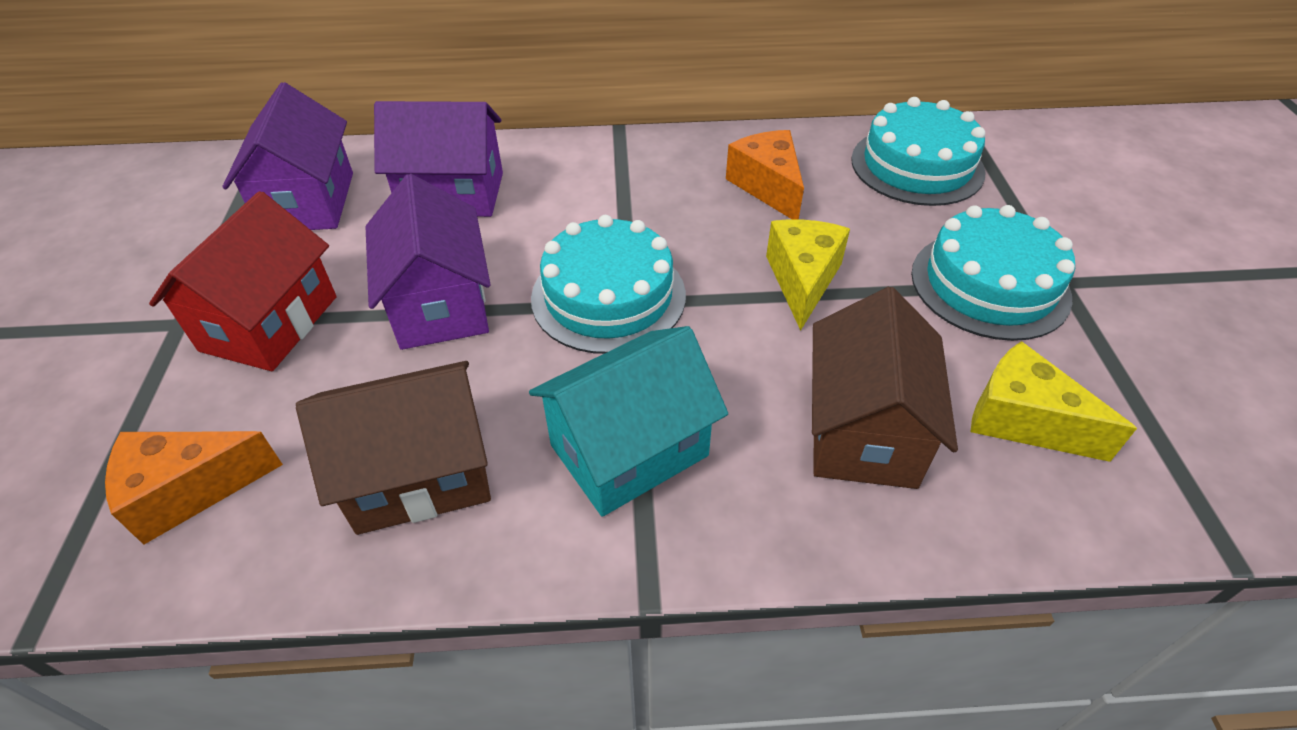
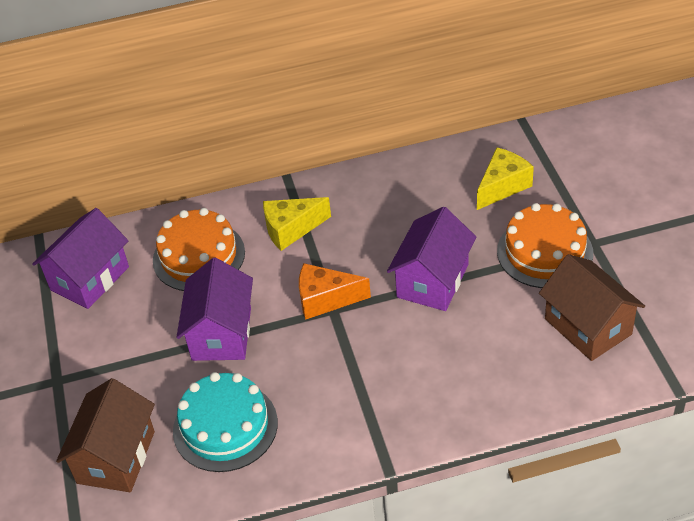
orange cake: none = 0 -> [153,208,245,291] [497,203,593,288] = 2
orange cheese: [105,431,283,545] [726,130,804,220] = 2 -> [299,263,371,320] = 1
red house: [149,191,337,371] = 1 -> none = 0
turquoise cake: [531,215,686,354] [851,97,986,206] [911,205,1075,341] = 3 -> [173,372,278,472] = 1
turquoise house: [529,326,728,517] = 1 -> none = 0

